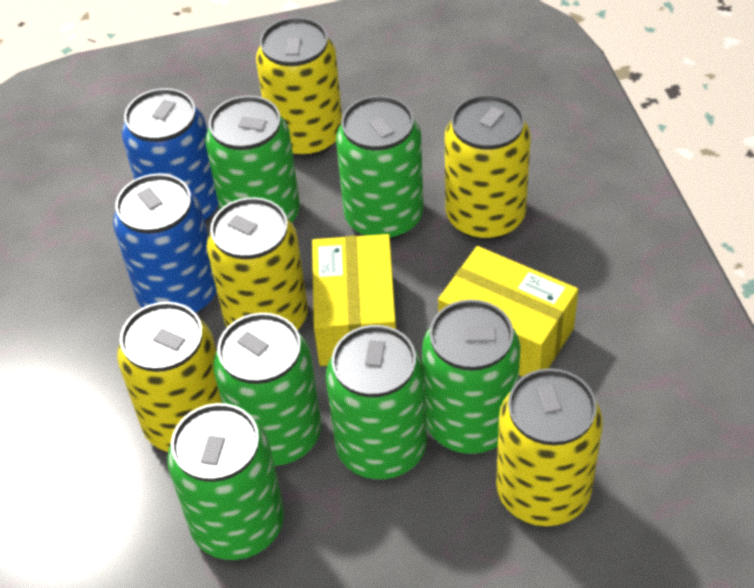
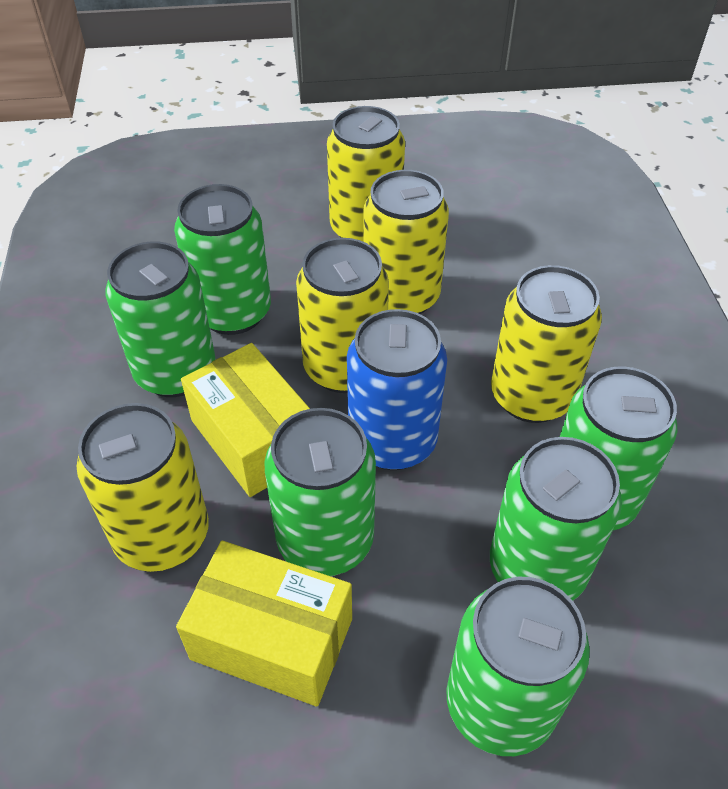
blue can: [113,173,217,314] [122,88,219,222] = 2 -> [347,309,447,470] = 1

